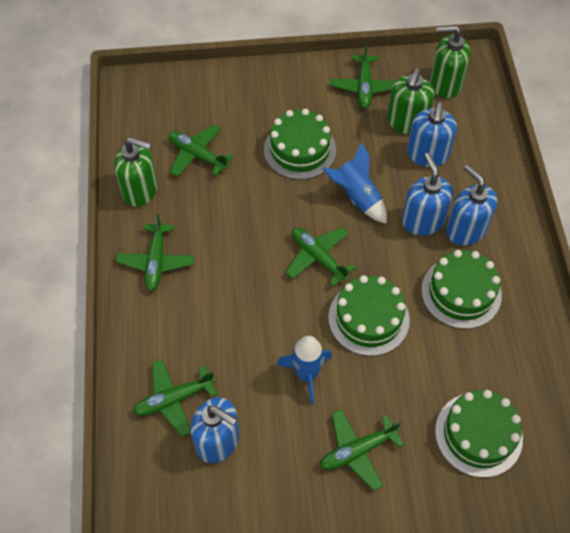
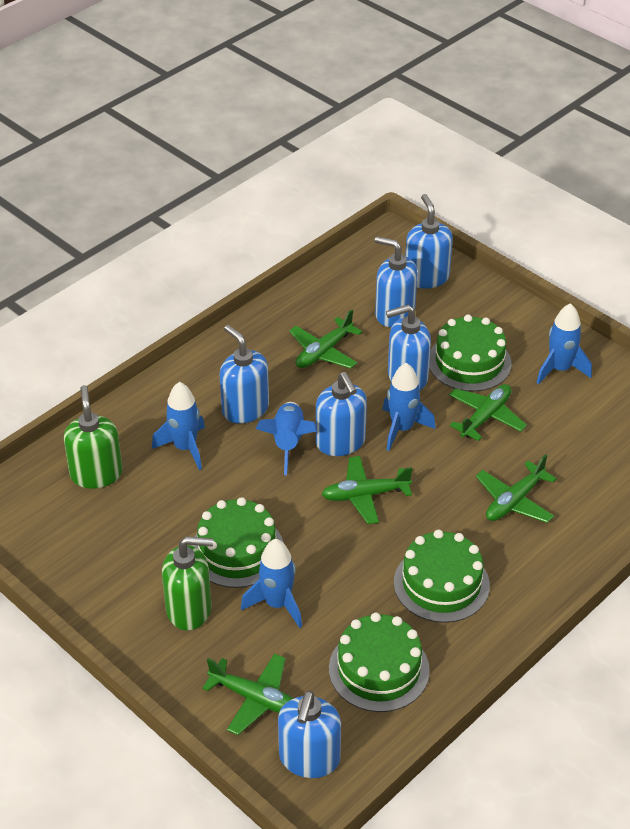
blue rocket: [277,336,332,405] [323,142,387,224] = 2 -> [152,382,205,470] [241,539,302,628] [255,402,317,475] [383,363,436,451] [537,303,592,384] = 5
blue soap dispenser: [191,397,239,463] [402,153,453,235] [407,102,457,167] [446,165,497,246] = 4 -> [220,325,269,423] [278,691,341,778] [316,372,367,456] [375,236,417,327] [386,305,431,390] [405,194,453,289] = 6
green plane: [116,213,195,291] [133,359,217,437] [168,124,234,177] [286,227,356,287] [320,409,404,491] [330,43,395,109] = 6 -> [202,653,294,735] [289,309,362,369] [321,456,413,524] [449,384,527,441] [476,454,557,523] = 5
green soap dispenser: [114,137,158,207] [387,68,434,134] [430,25,470,98] = 3 -> [64,385,123,489] [162,536,213,630] = 2

